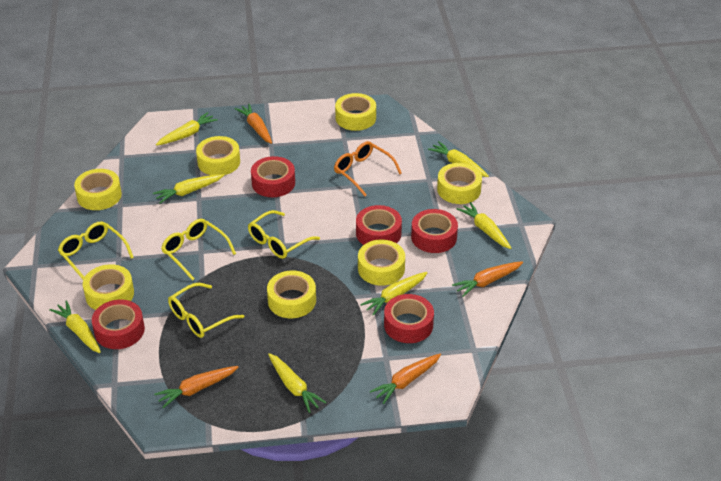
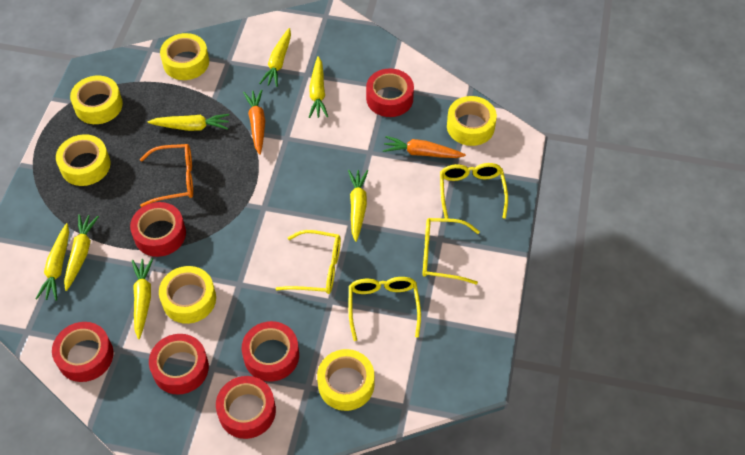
orange carrot: [154,366,238,408] [235,104,272,144] [370,354,441,404] [452,261,523,297] = 4 -> [243,90,265,155] [383,136,466,158] = 2
red tape: [92,300,145,349] [251,156,295,197] [356,205,402,245] [384,294,434,343] [411,209,458,253] = 5 -> [52,322,114,382] [130,202,186,257] [149,334,209,395] [216,376,276,439] [242,321,299,382] [366,68,414,117] = 6
yellow tape: [74,169,122,210] [83,264,134,310] [196,136,240,175] [267,271,316,318] [335,93,376,131] [358,240,405,286] [437,163,482,204] = 7 -> [56,134,111,186] [70,76,123,124] [159,266,216,324] [160,33,209,80] [317,349,375,411] [447,96,497,146] = 6

